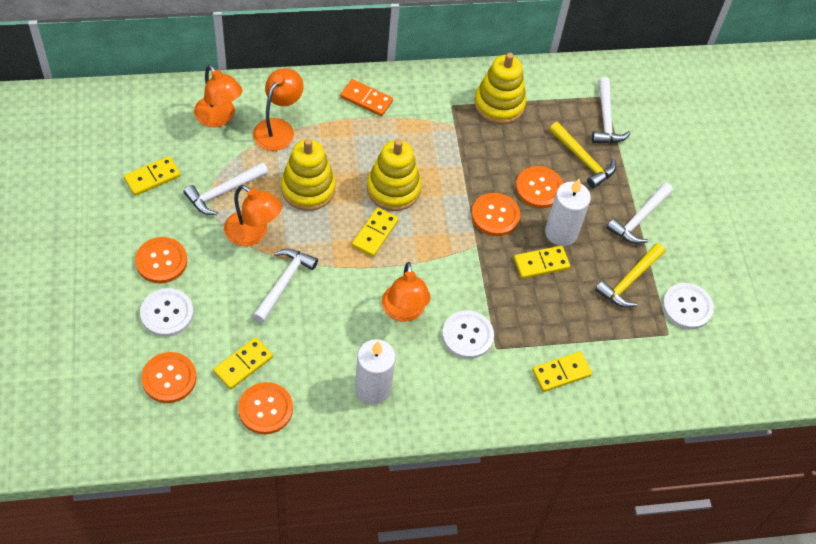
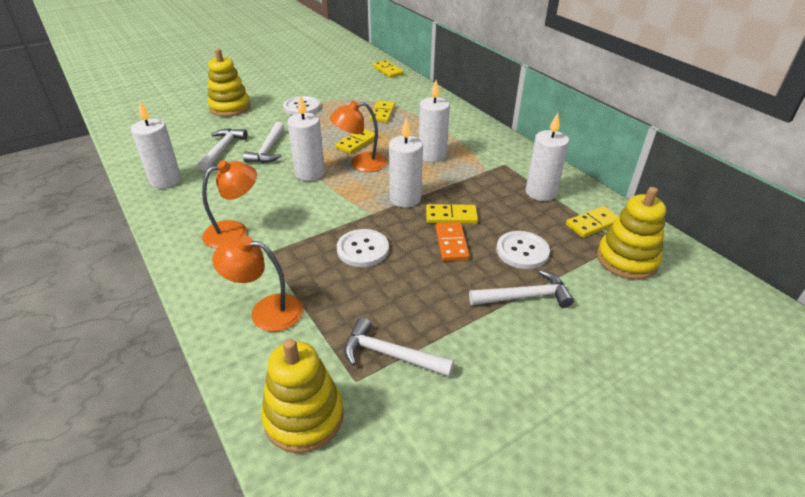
orange button: [135,237,187,283] [141,352,197,403] [238,382,293,434] [471,193,520,236] [516,166,563,208] = 5 -> none = 0
orange lamp: [194,64,242,127] [224,185,282,246] [253,68,304,151] [382,262,431,322] = 4 -> [202,160,257,248] [212,236,303,332] [330,101,387,172] = 3
white candle: [355,339,396,404] [545,179,591,246] = 2 -> [131,100,181,189] [287,95,325,181] [389,117,423,208] [419,80,450,163] [525,113,569,201] = 5
yellow hammer: [549,122,616,188] [595,243,665,308] = 2 -> none = 0

